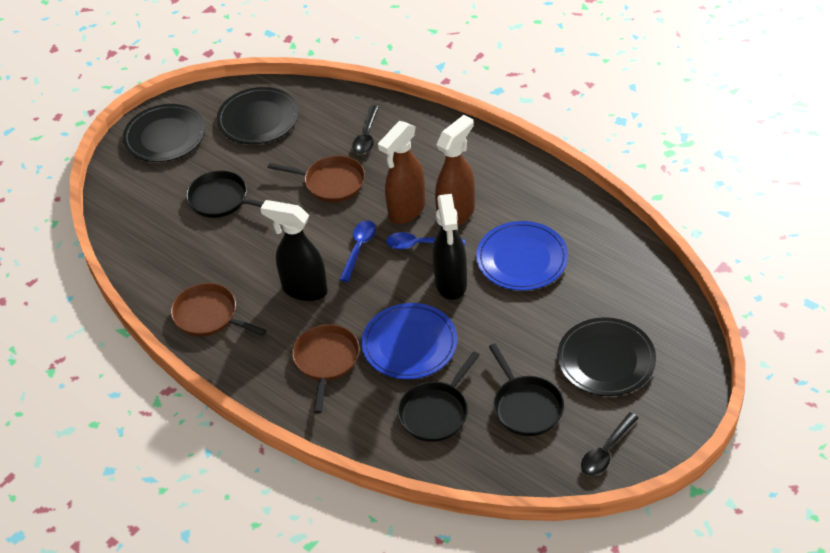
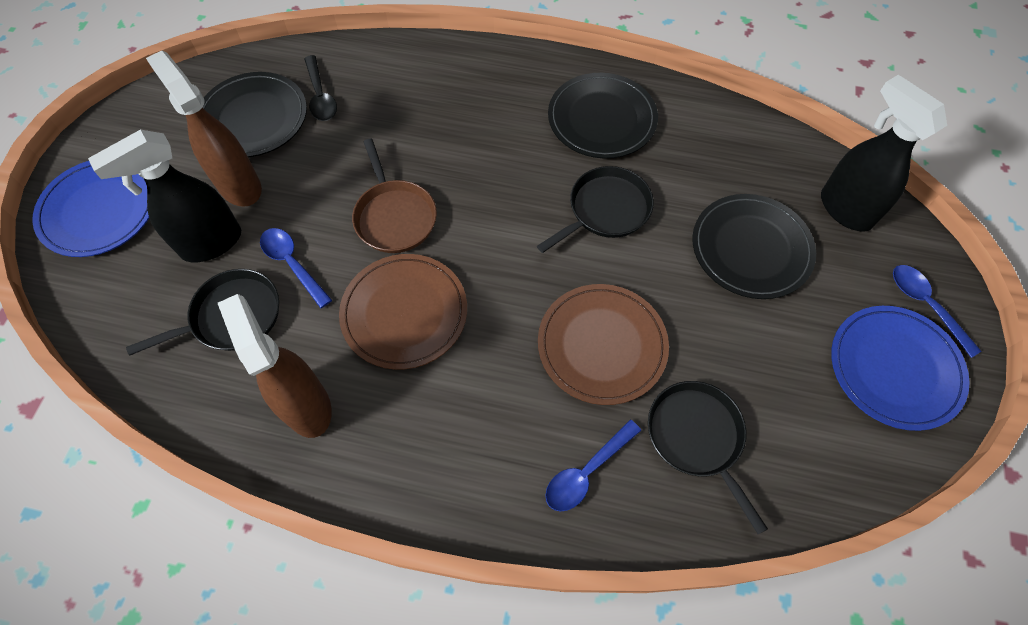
black spoon: [352,105,379,154] [581,412,639,475] = 2 -> [304,55,337,121] = 1
blue spoon: [339,220,376,282] [386,232,465,249] = 2 -> [260,228,332,308] [545,420,641,511] [893,265,981,358] = 3
brown pan: [171,283,267,337] [268,156,365,202] [292,324,360,414] = 3 -> [352,139,437,253] = 1
brown plate: none = 0 -> [339,254,467,370] [538,284,669,405] = 2

